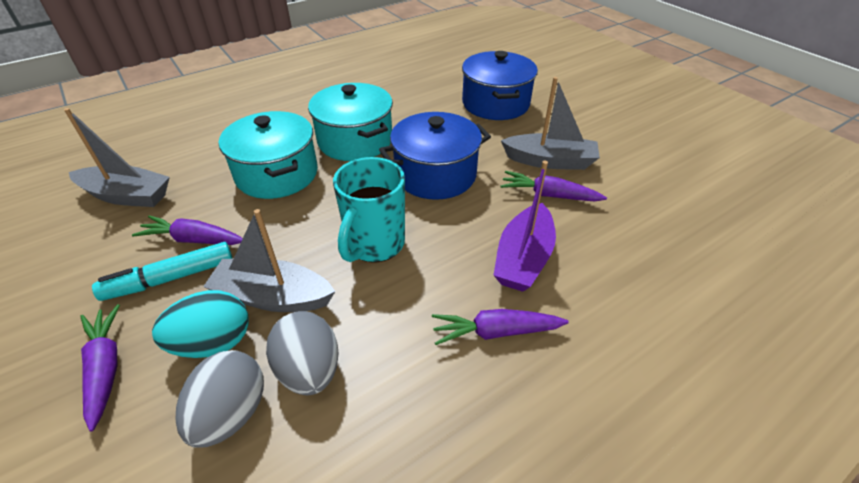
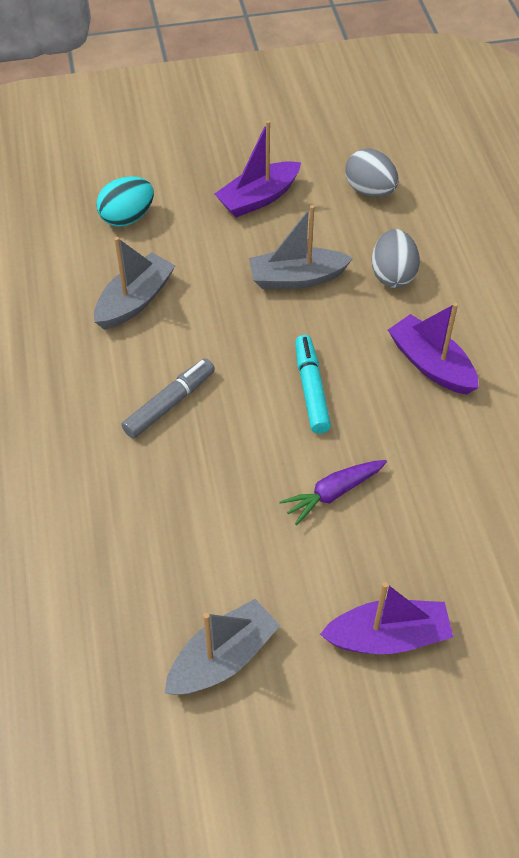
blue pot: [379,112,491,200] [462,51,538,120] = 2 -> none = 0
grey marker: none = 0 -> [121,358,215,439] = 1
purple boat: [493,161,556,292] = 1 -> [215,120,301,217] [320,582,453,654] [388,303,479,395] = 3
purple carrot: [80,304,120,432] [132,215,243,245] [432,309,569,345] [501,171,607,201] = 4 -> [279,460,387,525] = 1
turquoise mug: [333,157,405,262] = 1 -> none = 0
turquoise pot: [219,111,318,199] [308,83,393,161] = 2 -> none = 0

